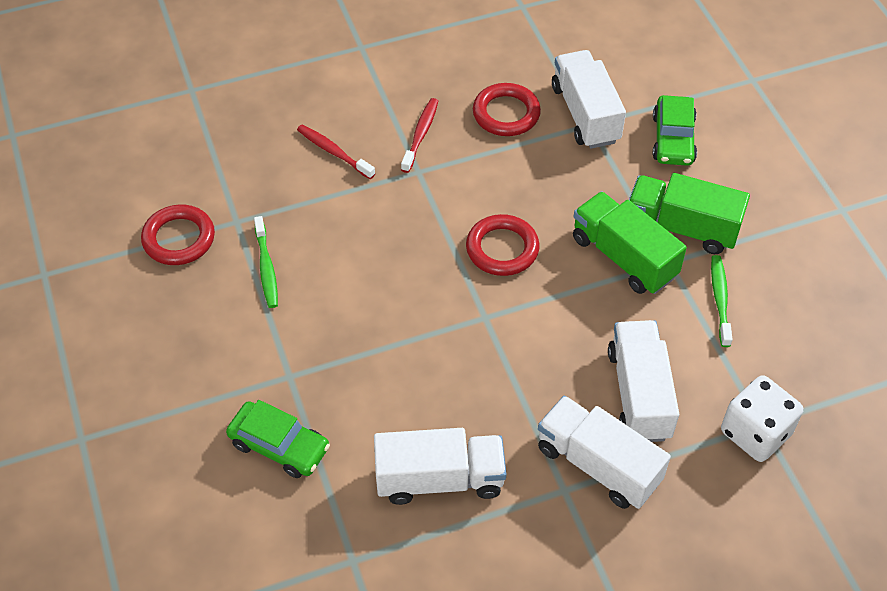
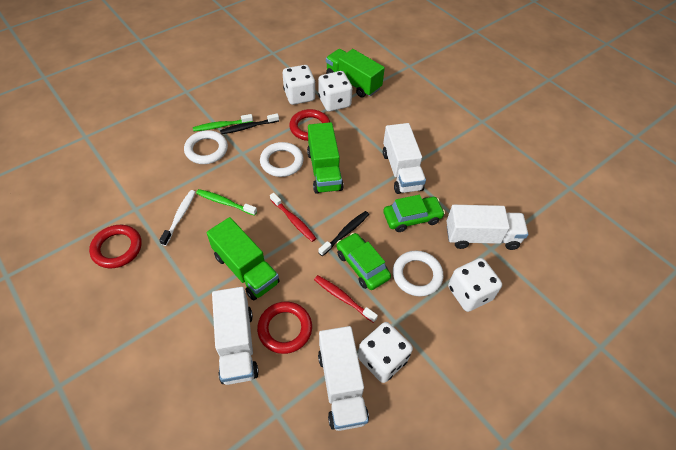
black toothbrush: none = 0 -> [220,113,279,134] [318,211,369,256] = 2
green truck: [573,191,687,294] [629,173,750,254] = 2 -> [206,217,280,300] [307,122,344,194] [326,49,385,97] = 3
white dice: [721,375,803,462] = 1 -> [283,65,316,105] [318,71,352,112] [358,322,413,383] [448,258,502,312] = 4
white ring: none = 0 -> [184,130,228,164] [260,142,304,177] [393,251,443,297] = 3
white toothbrush: none = 0 -> [159,190,195,246] = 1

